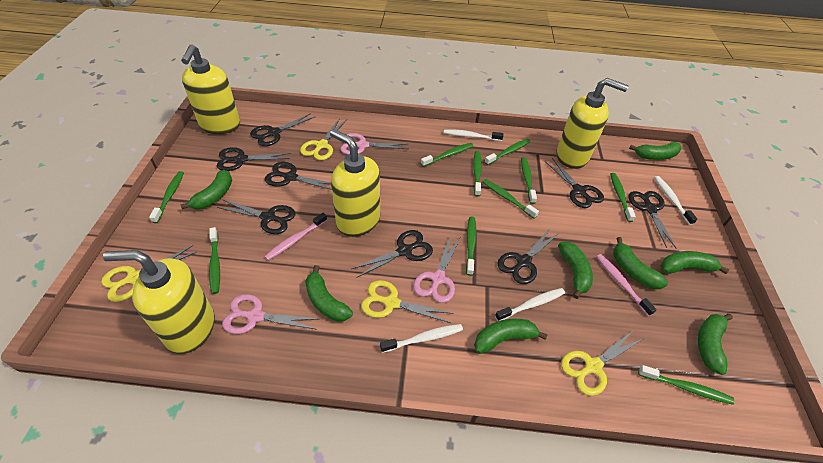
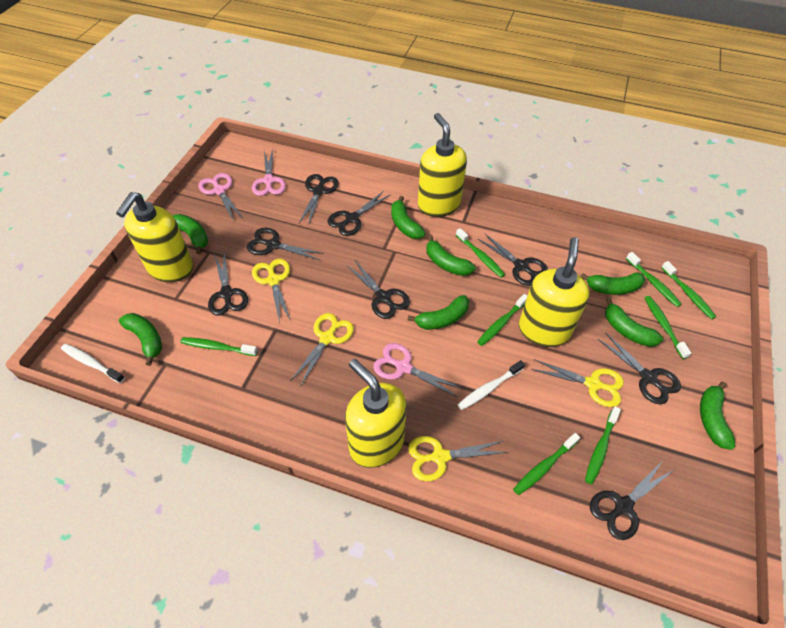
green toothbrush: [149,171,184,223] [209,227,220,294] [421,143,473,167] [466,216,476,276] [473,151,482,196] [482,179,539,219] [485,139,531,165] [521,157,537,204] [610,173,636,222] [638,365,734,405] = 10 -> [181,337,258,356] [456,228,505,278] [477,294,527,346] [513,433,580,495] [585,406,621,484] [626,252,682,307] [645,296,691,359] [661,261,716,319] = 8
pink toothbrush: [264,213,327,260] [596,254,657,316] = 2 -> none = 0
white toothbrush: [380,324,463,353] [444,129,504,141] [495,288,565,321] [654,176,697,225] = 4 -> [61,344,125,383] [457,360,525,410] = 2

